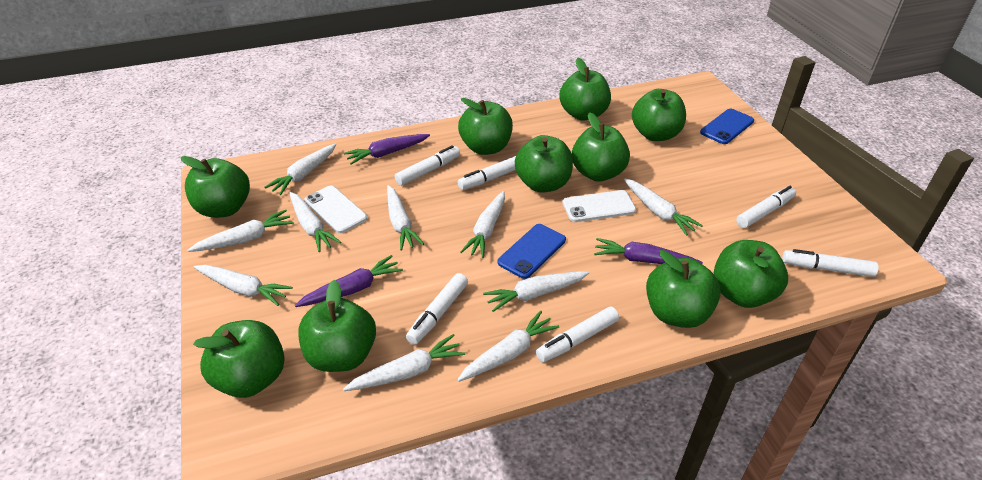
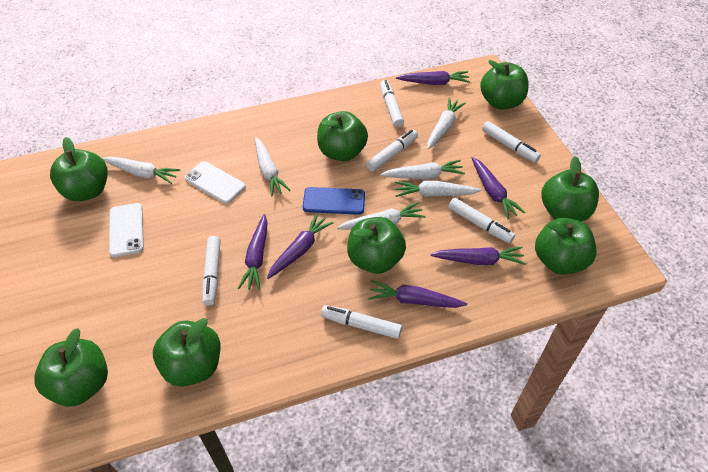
blue phone: [498,224,566,279] [700,109,754,144] = 2 -> [303,187,365,215] = 1
green apple: [181,156,250,218] [193,320,285,398] [298,280,376,372] [458,98,513,155] [515,135,573,193] [559,58,611,120] [572,112,630,182] [632,89,686,141] [646,250,721,328] [713,240,788,308] = 10 -> [34,328,108,406] [50,137,108,201] [153,318,220,387] [317,111,368,161] [347,217,406,274] [480,60,529,109] [535,218,597,275] [542,156,599,222] = 8
purple carrot: [295,255,403,307] [344,134,430,165] [594,238,703,264] = 3 -> [238,214,268,290] [267,213,333,279] [368,280,467,308] [396,71,470,85] [431,247,526,265] [472,157,525,219] = 6
white carrot: [187,210,293,252] [194,265,293,306] [264,143,336,195] [289,192,341,252] [343,334,465,391] [387,185,424,251] [457,311,559,382] [460,191,505,258] [483,271,589,312] [624,178,703,236] = 10 -> [102,157,180,184] [255,137,290,197] [337,202,426,230] [380,160,465,179] [395,181,481,197] [427,98,466,149] = 6

